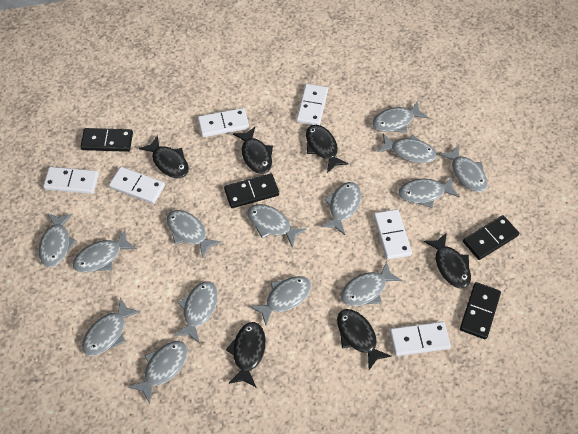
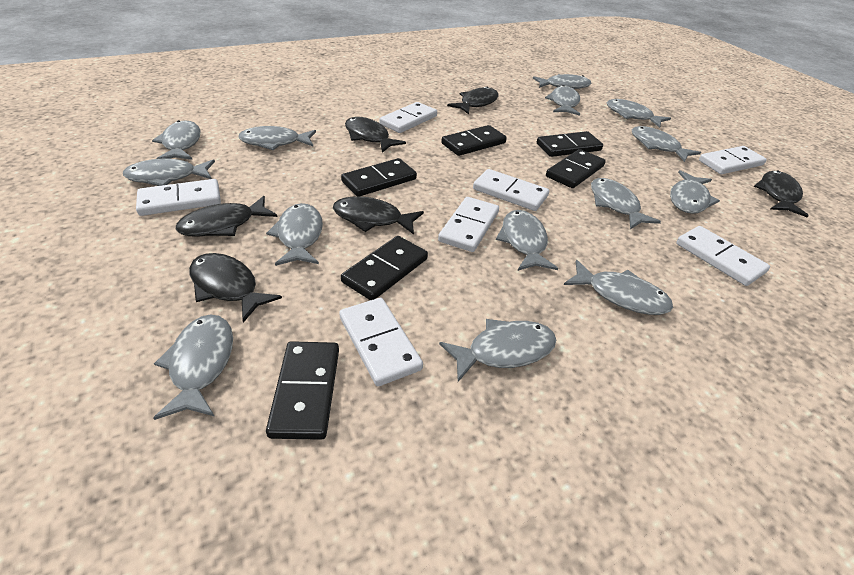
black domino: [80,128,133,152] [224,173,279,208] [460,282,501,339] [463,215,519,260] = 4 -> [266,341,339,440] [341,158,417,197] [341,236,428,300] [441,125,507,156] [537,131,603,157] [546,149,606,188] = 6
white domino: [43,167,99,194] [109,167,165,204] [198,108,249,137] [296,84,328,125] [374,209,412,260] [390,321,451,356] = 6 -> [136,179,221,216] [339,298,423,386] [379,102,437,133] [438,197,499,252] [473,169,549,211] [676,226,770,286] [699,146,767,174] = 7

